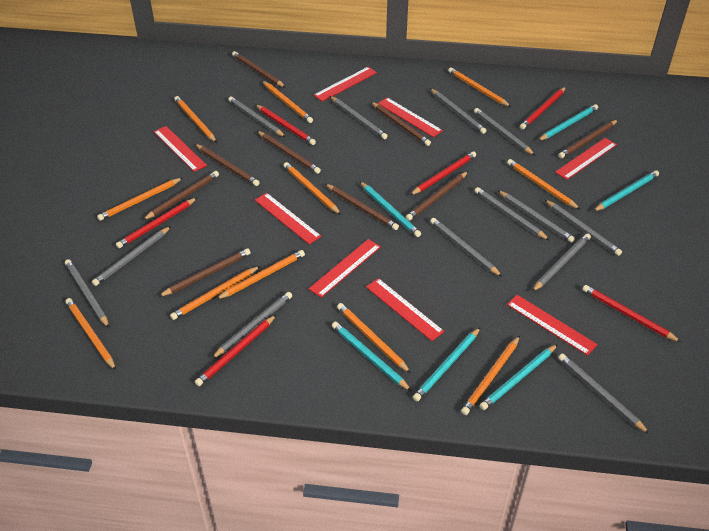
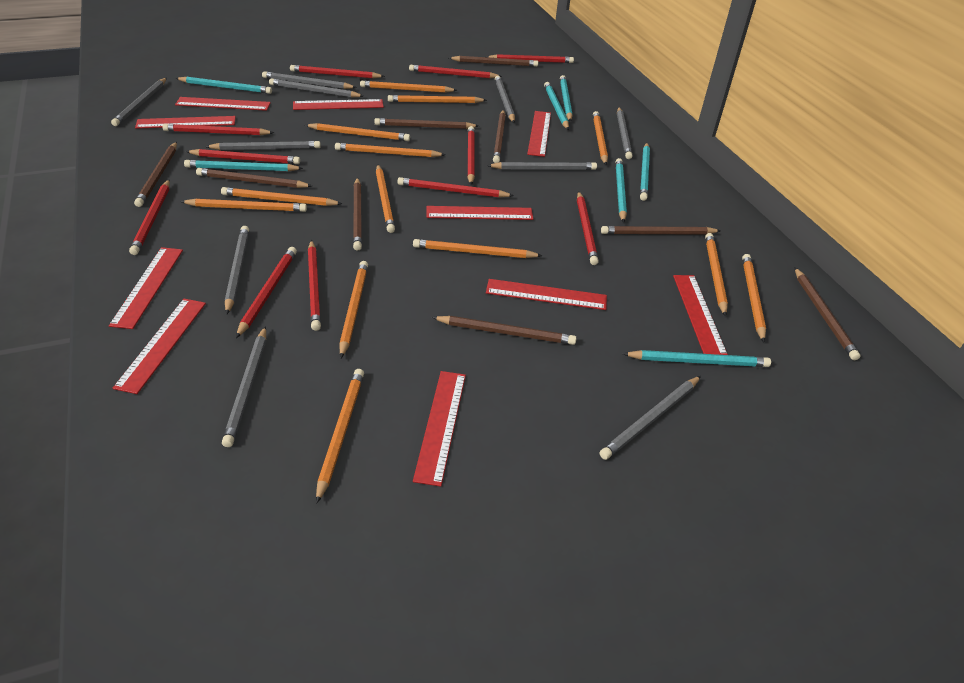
grey pencil: [65,259,109,328] [92,226,171,286] [211,292,292,359] [228,96,286,137] [330,96,388,139] [430,88,486,134] [430,218,502,277] [474,108,535,155] [475,187,549,240] [498,190,575,243] [532,233,591,292] [544,199,622,256] [558,354,650,434] = 13 -> [111,78,167,126] [205,141,321,150] [222,326,266,447] [225,226,249,314] [262,71,357,89] [269,78,363,98] [487,162,597,170] [495,76,515,123] [600,376,701,460] [617,107,632,159] = 10
orange pencil: [65,298,116,370] [97,178,182,221] [170,266,260,320] [174,96,217,143] [216,250,305,299] [262,81,313,123] [283,162,341,215] [337,303,411,373] [448,67,511,107] [461,336,520,415] [507,159,581,210] = 11 -> [181,199,307,212] [221,187,343,206] [305,123,410,141] [316,369,364,504] [335,143,445,157] [339,261,368,358] [360,81,457,93] [376,165,395,233] [388,95,487,103] [413,239,543,258] [593,111,608,165] [705,233,728,317] [742,254,766,342] = 13
red pencil: [116,197,198,248] [195,315,276,386] [255,104,316,145] [410,151,476,195] [520,87,566,130] [582,285,681,342] = 6 -> [129,180,170,255] [162,124,274,136] [186,149,300,164] [236,247,297,338] [290,65,385,78] [308,240,321,331] [398,177,514,198] [409,65,502,78] [467,126,475,185] [487,54,574,63] [577,191,599,265] = 11
red ruler: [154,126,207,172] [255,193,322,244] [309,239,381,298] [314,67,377,102] [366,278,444,341] [378,97,443,137] [507,295,598,356] [555,138,617,180] = 8 -> [109,247,183,329] [113,299,206,394] [135,116,236,129] [175,97,271,111] [293,99,384,110] [413,371,466,487] [426,206,533,220] [486,279,607,310] [527,111,551,157] [673,275,728,355] = 10
turquoise pencil: [332,322,411,391] [360,181,421,237] [413,328,480,401] [480,344,558,410] [538,104,598,141] [594,170,659,211] = 6 -> [176,77,272,94] [184,160,303,171] [544,82,569,130] [560,75,573,122] [615,158,627,223] [623,350,771,367] [640,143,650,201] = 7

